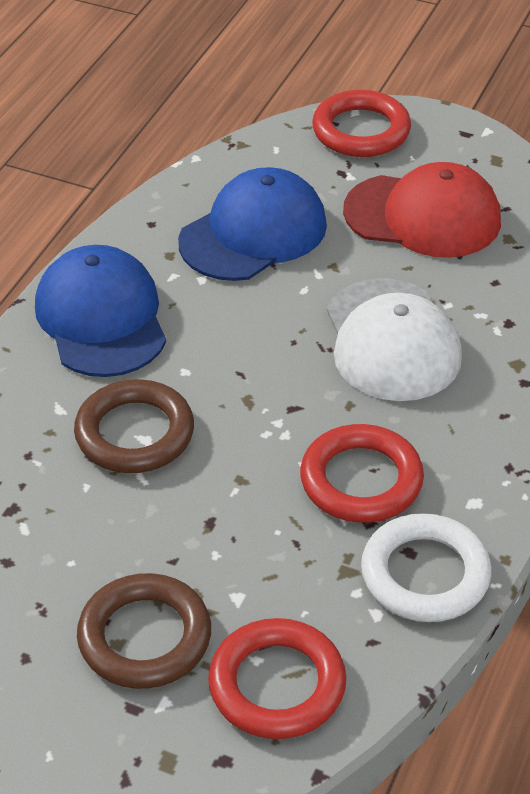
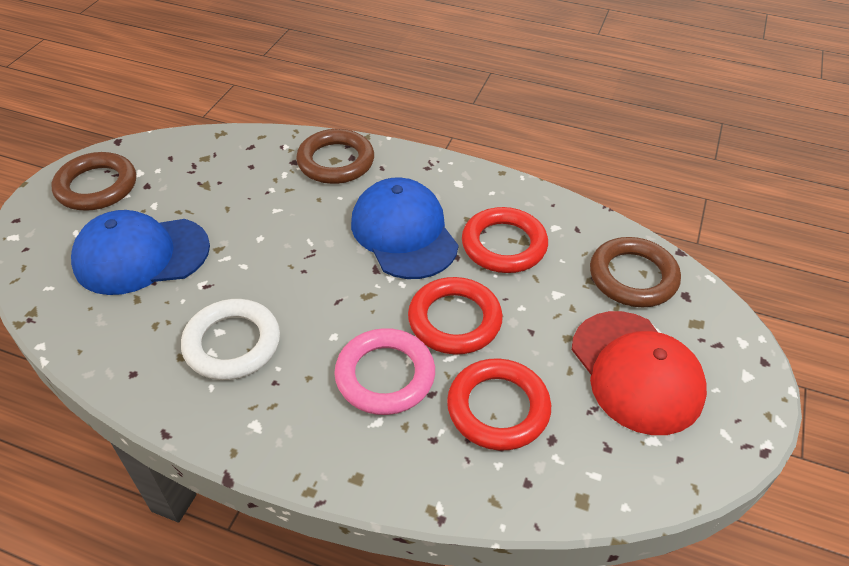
brown ring: [74,379,194,473] [77,573,211,689] = 2 -> [52,152,136,211] [296,129,374,184] [590,237,681,307] = 3
pink ring: none = 0 -> [334,328,435,415] = 1
white cap: [327,278,462,401] = 1 -> none = 0

